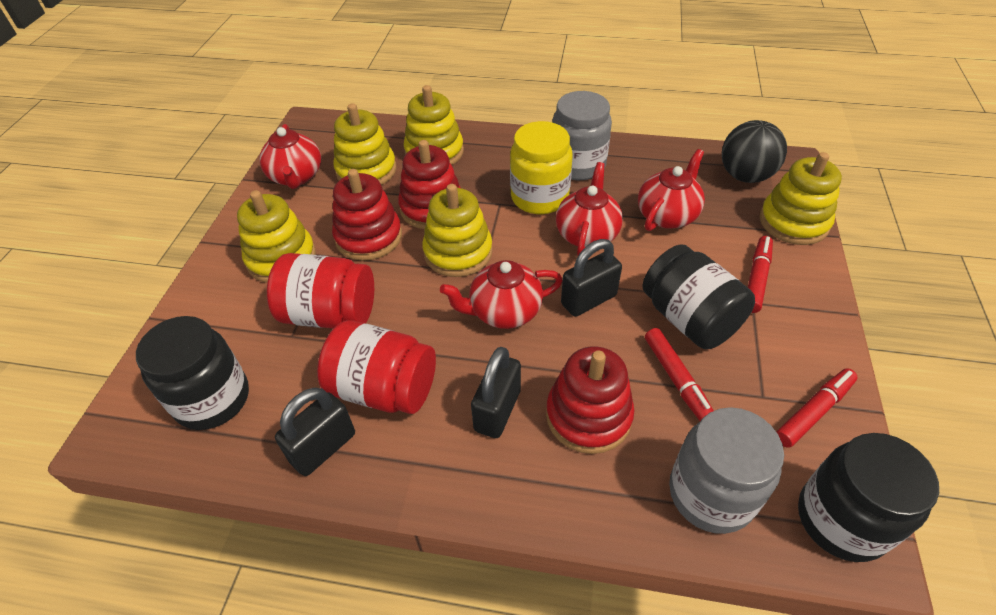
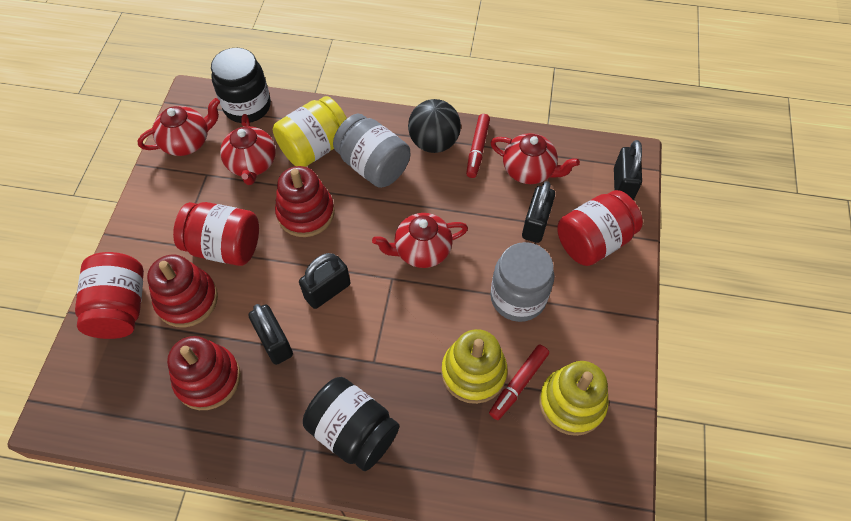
black jar: [136,316,249,430] [642,245,755,349] [798,433,939,562] = 3 -> [211,48,271,123] [303,377,399,471] = 2
black padlock: [275,388,355,476] [471,347,521,438] [561,239,622,317] = 3 -> [248,304,293,365] [299,253,350,309] [522,181,555,243] [614,140,642,200] = 4
red jar: [267,253,374,329] [317,320,436,414] = 2 -> [75,252,144,339] [173,202,259,266] [557,190,643,266] = 3
red marker: [645,328,714,421] [748,236,773,313] [776,368,857,448] = 3 -> [466,114,490,178] [489,345,549,420] = 2
yellow stacking toy: [237,190,316,283] [333,103,396,185] [404,85,464,165] [422,184,493,277] [760,152,842,245] = 5 -> [441,329,508,404] [539,361,609,436] = 2

